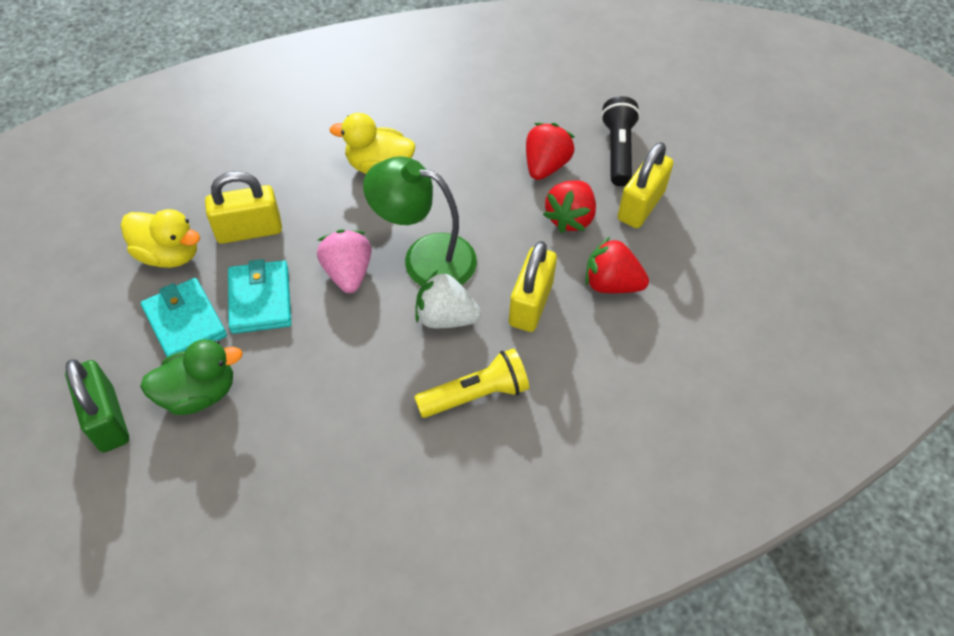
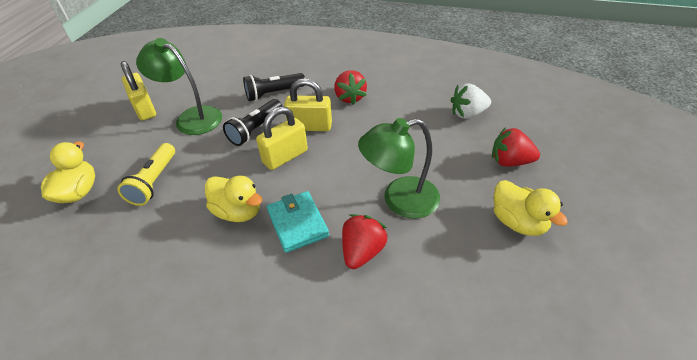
black flashlight: [601,96,640,186] = 1 -> [223,99,282,146] [243,73,305,101] = 2
green duck: [140,339,243,415] = 1 -> none = 0
green lamp: [363,157,477,286] = 1 -> [136,38,222,135] [358,118,440,218] = 2
green padlock: [65,359,129,453] = 1 -> none = 0
pink strawberry: [317,229,372,293] = 1 -> none = 0
turquoise wallet: [141,278,227,357] [228,259,291,334] = 2 -> [267,191,329,253] = 1
yellow duck: [121,209,200,268] [330,113,415,174] = 2 -> [41,141,95,203] [205,176,262,222] [494,180,568,236] = 3

